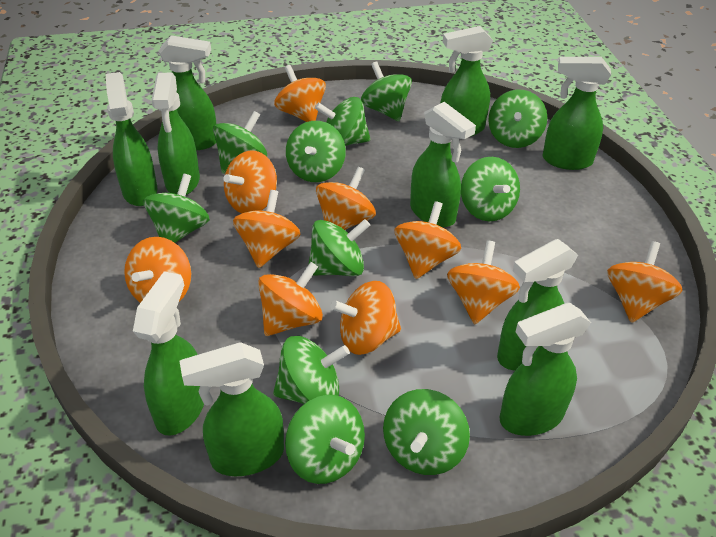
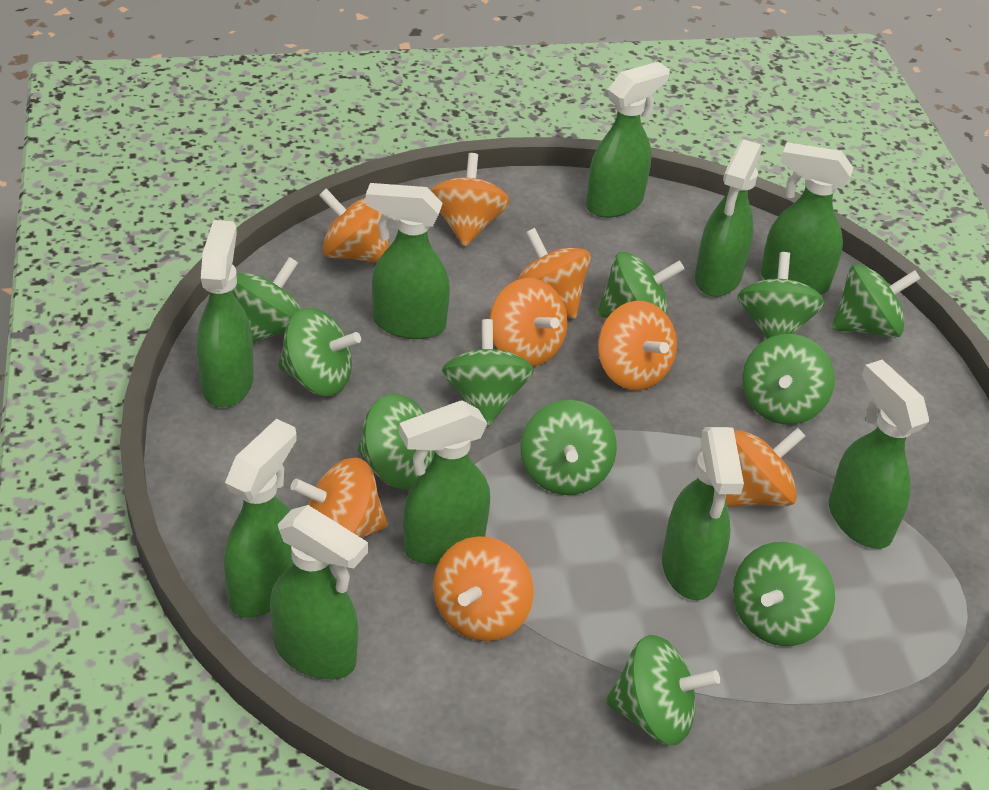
orange spinning top: [124,237,191,303] [223,150,277,213] [233,190,301,268] [258,262,323,336] [274,65,326,122] [316,167,376,230] [331,281,401,355] [395,201,461,279] [447,241,520,324] [607,241,682,323] = 10 -> [291,458,388,538] [319,188,389,263] [430,153,510,247] [433,536,533,641] [489,278,568,367] [517,228,591,319] [598,301,677,390] [725,428,805,507] = 8

